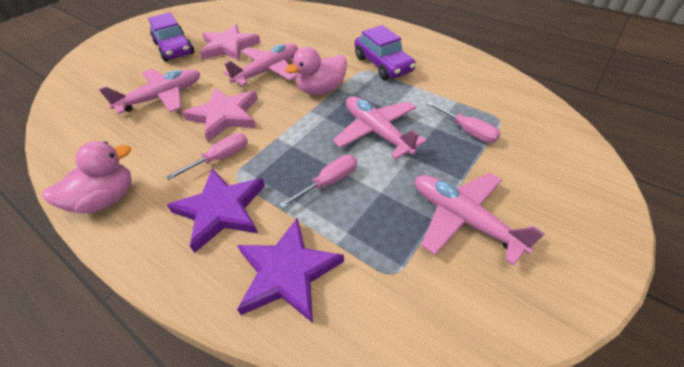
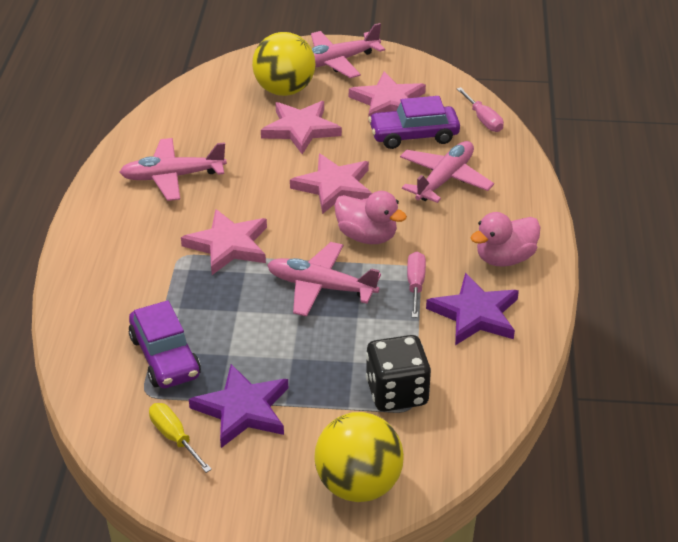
black dice: none = 0 -> [366,335,431,411] = 1
pink screwdriver: [166,133,248,180] [279,155,357,208] [427,102,500,143] = 3 -> [407,252,426,318] [457,87,504,132] = 2
pink star: [182,88,258,142] [200,24,261,61] = 2 -> [181,209,267,275] [261,101,342,154] [290,154,372,214] [349,71,426,123] = 4
yellow ball: none = 0 -> [252,32,315,96] [314,412,404,502] = 2
yellow screwdriver: none = 0 -> [149,403,212,473] = 1

